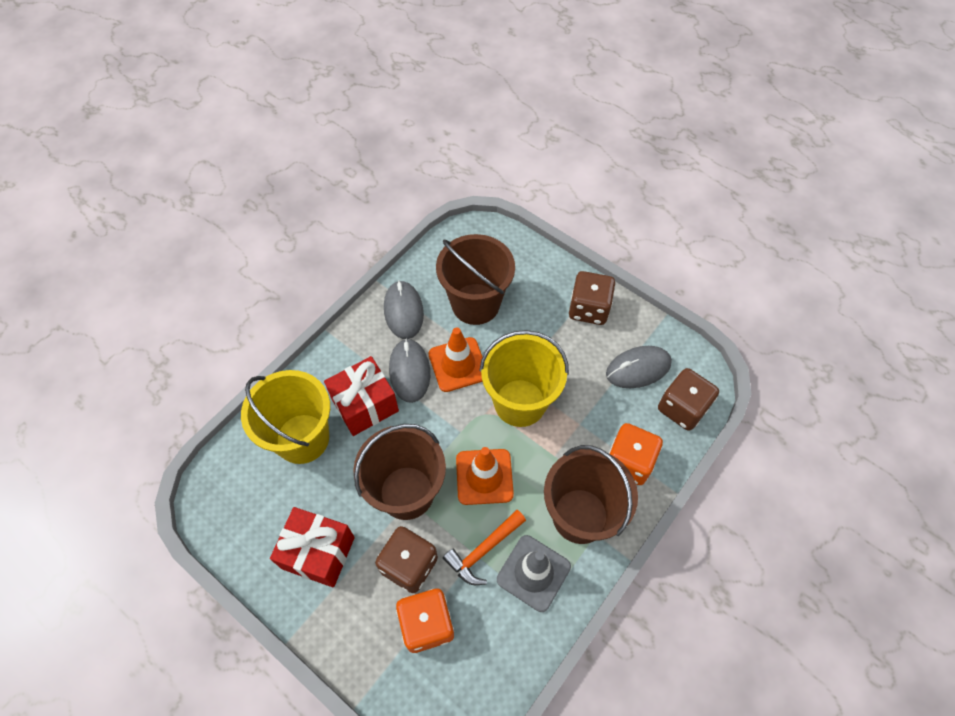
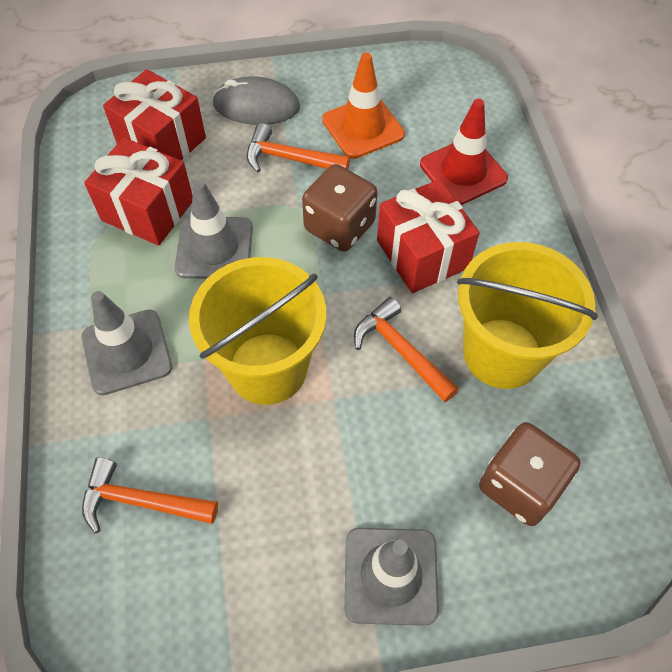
brown bucket: [353,424,446,520] [436,234,515,325] [544,445,638,544] = 3 -> none = 0
brown dice: [375,526,438,593] [569,271,615,325] [658,368,719,431] = 3 -> [302,164,378,252] [479,422,580,526] = 2
grey mouse: [384,280,424,339] [389,338,430,403] [606,346,672,388] = 3 -> [212,76,300,125] = 1
grey traffic cone: [497,535,571,612] = 1 -> [82,291,172,395] [175,179,253,279] [344,528,439,626] = 3
orange dice: [396,589,454,653] [609,423,663,485] = 2 -> none = 0
orange hammer: [443,510,526,585] = 1 -> [82,457,218,533] [246,123,350,173] [354,297,459,402] = 3
orange traffic cone: [428,327,483,392] [456,447,514,505] = 2 -> [322,53,405,159] = 1
red gift: [270,507,355,587] [324,356,399,436] = 2 -> [84,137,193,246] [103,69,206,161] [377,179,479,293] = 3
red traffic cone: none = 0 -> [420,99,508,205] = 1

